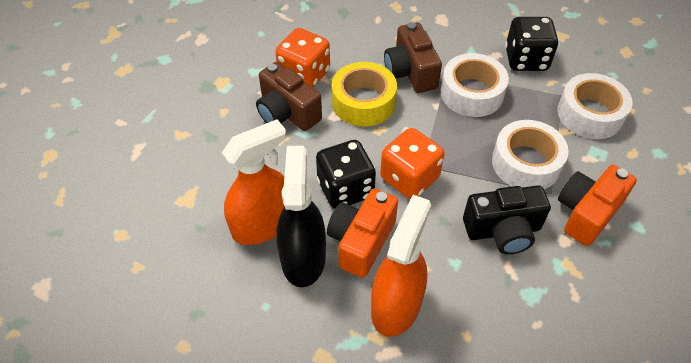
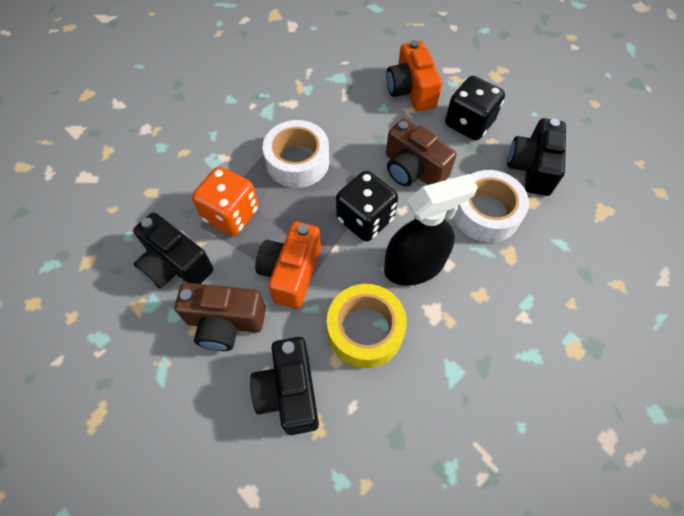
black camera: [463,185,551,254] = 1 -> [133,212,214,289] [250,337,319,435] [507,118,566,196] = 3
orange dice: [275,28,330,87] [380,128,444,199] = 2 -> [192,167,259,236] = 1
orange spray bottle: [222,119,287,245] [371,195,431,337] = 2 -> none = 0
white tape: [441,53,509,117] [492,120,569,189] [557,73,633,139] = 3 -> [263,120,329,188] [453,170,529,243] = 2

